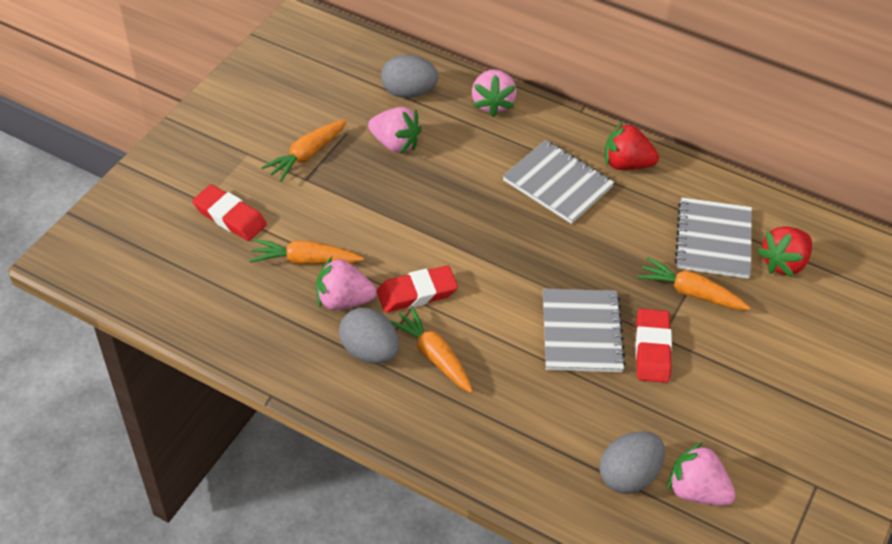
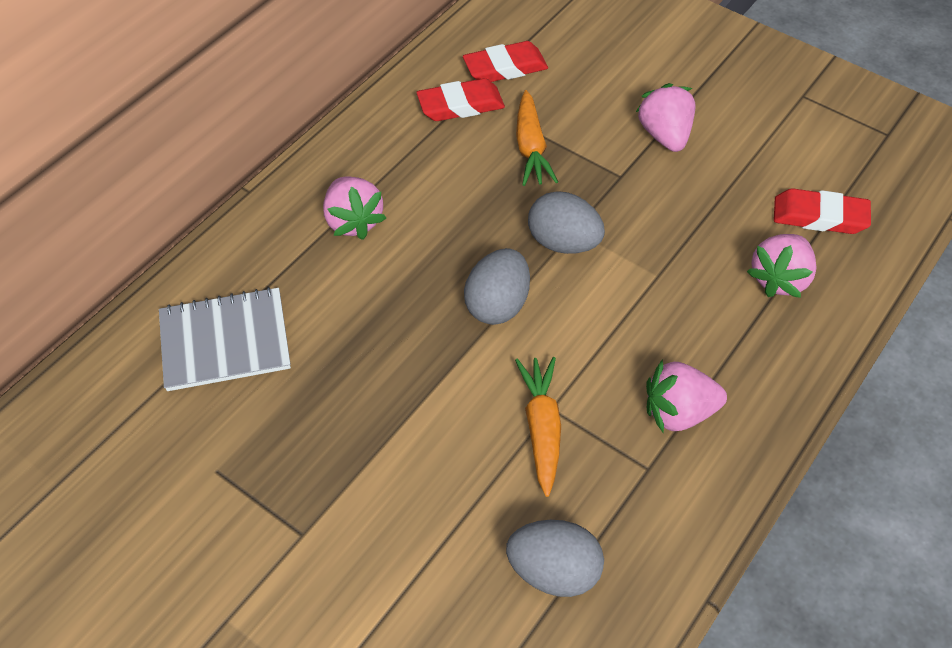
grey notebook: [503,140,614,224] [543,289,626,372] [675,197,752,279] = 3 -> [159,287,291,391] = 1
orange carrot: [249,239,364,265] [261,120,347,182] [389,306,473,393] [637,256,750,310] = 4 -> [515,357,561,497] [516,90,558,186] = 2
red strawberry: [605,122,659,170] [757,226,812,277] = 2 -> none = 0

